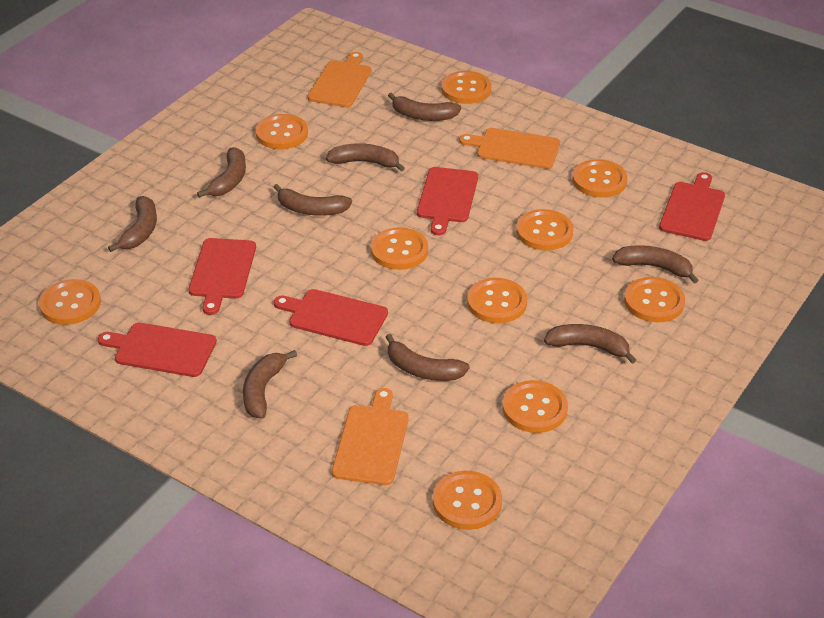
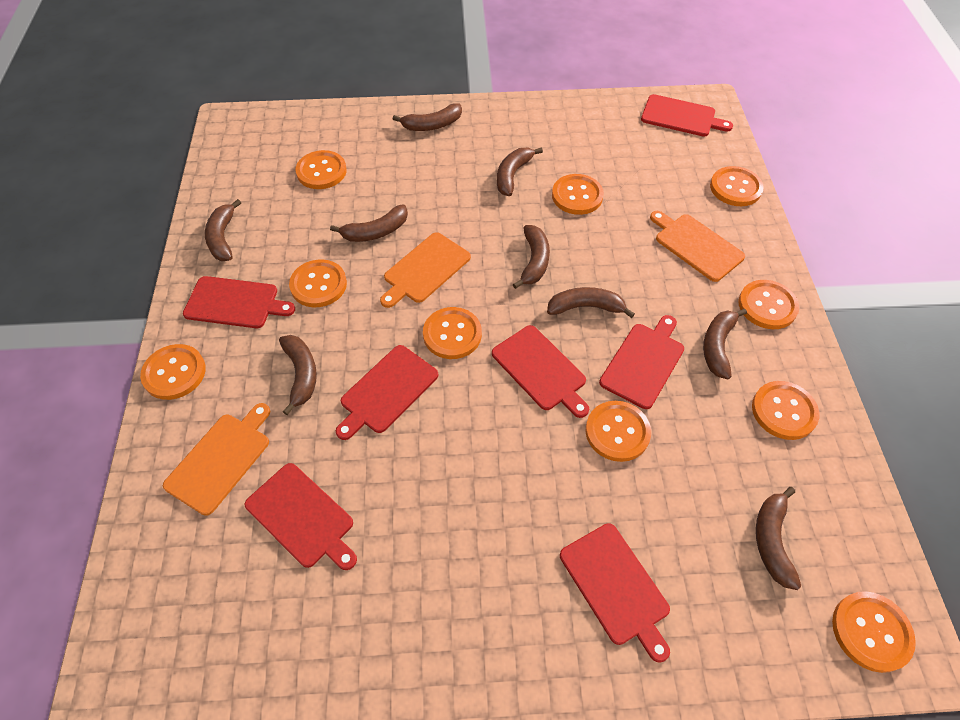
red cutting board: [98,323,217,377] [188,238,256,315] [274,289,388,346] [417,167,478,235] [659,172,725,241] = 5 -> [183,276,295,328] [245,463,357,570] [336,345,438,440] [492,325,589,418] [560,523,670,663] [599,315,684,409] [641,94,733,137] = 7

